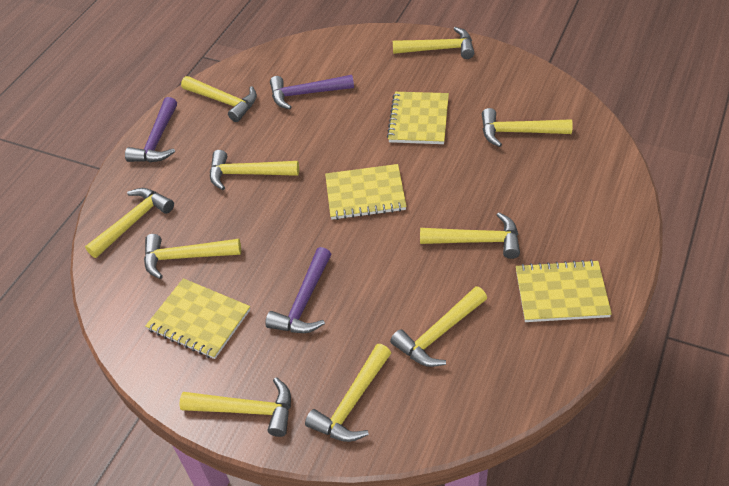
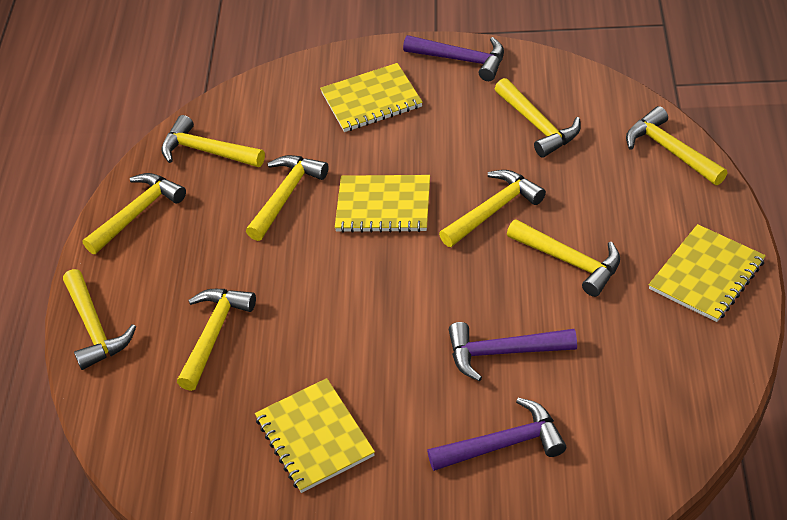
yellow hammer: [85,188,174,258] [144,234,241,279] [179,377,291,437] [181,76,257,122] [210,150,299,190] [305,344,391,442] [390,286,487,367] [393,27,474,59] [420,212,520,259] [482,108,573,147] = 10 -> [63,269,136,370] [83,173,186,254] [161,115,265,167] [177,289,256,391] [246,155,329,241] [439,170,546,247] [495,78,581,158] [507,219,620,297] [626,106,727,185] = 9

